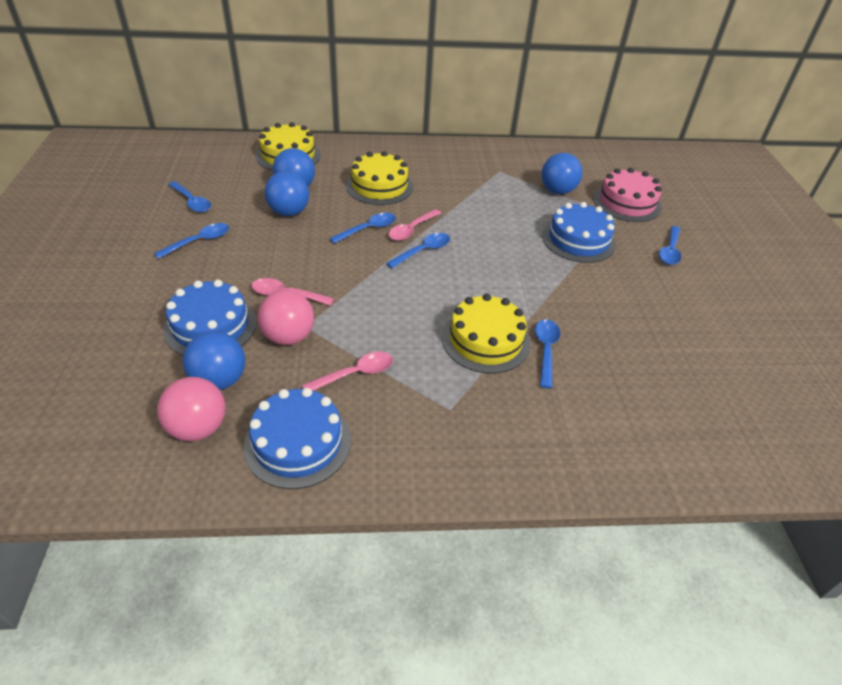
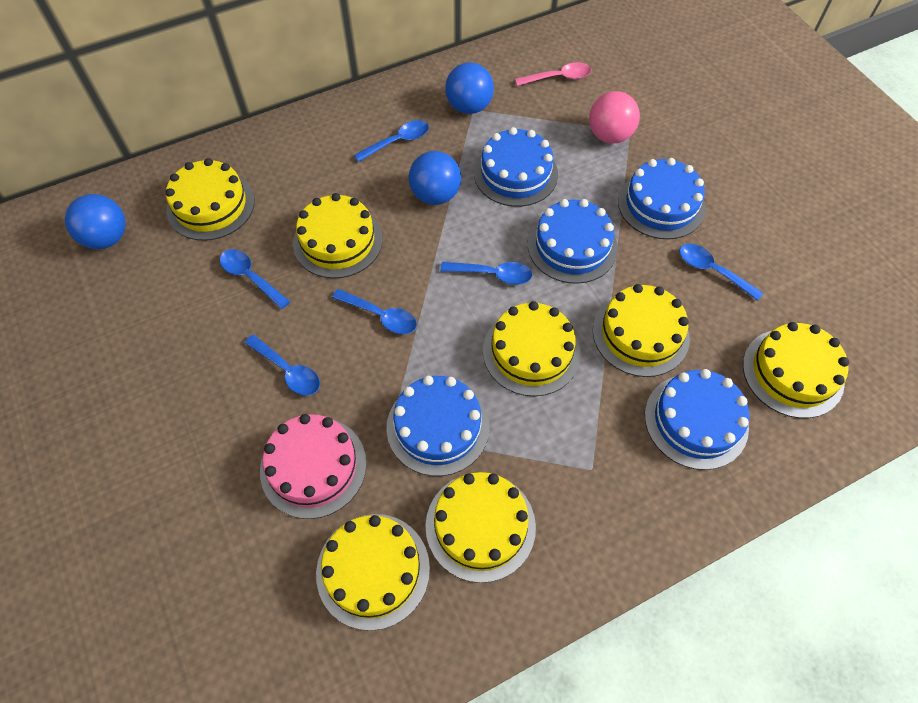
blue ball: [182,331,245,390] [264,171,309,216] [273,148,315,186] [541,153,582,194] = 4 -> [65,194,126,249] [409,151,461,205] [445,63,494,114] = 3
blue cake: [164,280,257,356] [244,388,351,489] [542,202,616,263] = 3 -> [387,376,489,476] [474,127,558,207] [528,199,618,284] [618,158,706,239] [645,369,749,470] = 5
pink ball: [157,377,225,441] [258,290,314,345] = 2 -> [589,91,640,144] = 1
pink spoon: [251,278,334,306] [302,351,393,391] [388,209,441,241] = 3 -> [515,62,591,86] = 1
yellow cake: [256,122,321,171] [346,151,413,205] [442,294,530,374] = 3 -> [165,158,255,241] [293,193,383,278] [316,514,430,631] [425,472,536,583] [483,301,580,396] [593,284,690,377] [743,322,849,418] = 7

